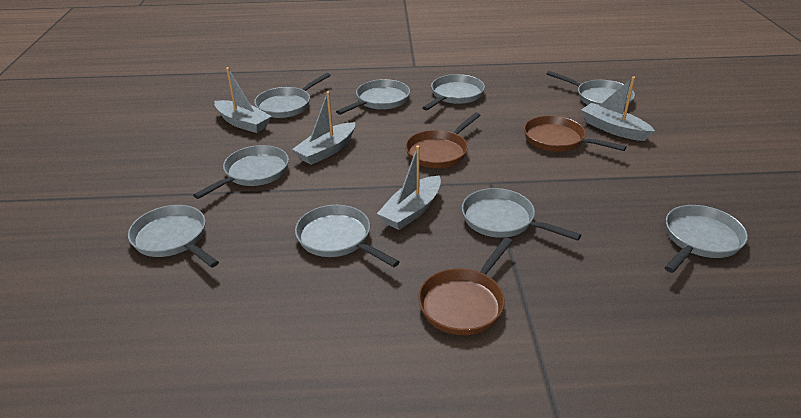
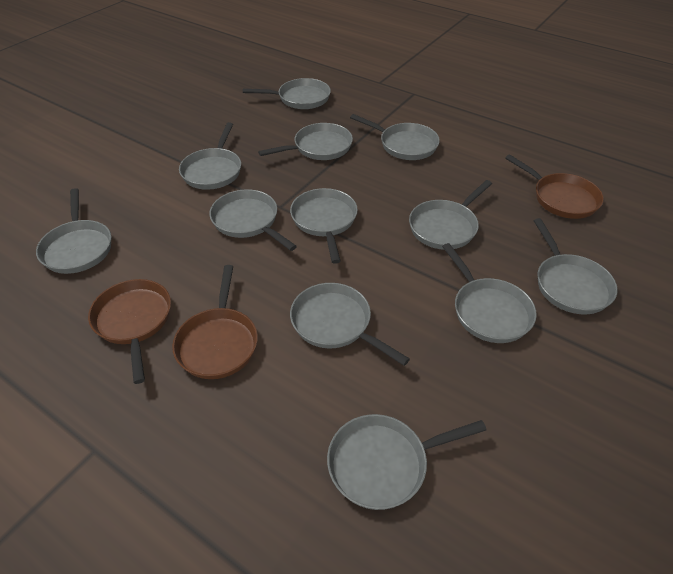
grey boat: [214,67,272,133] [292,91,355,165] [377,145,441,230] [581,76,655,141] = 4 -> none = 0
grey pan: [128,205,219,268] [193,145,289,199] [254,73,331,118] [295,205,400,267] [336,79,410,115] [422,74,485,110] [462,188,581,241] [546,71,635,106] [664,205,748,273] = 9 -> [36,188,111,274] [179,122,241,190] [209,189,297,251] [243,78,331,109] [258,123,353,160] [290,188,358,264] [290,283,410,366] [327,414,487,510] [350,114,440,160] [409,180,492,250] [442,243,537,343] [534,218,618,315] = 12

